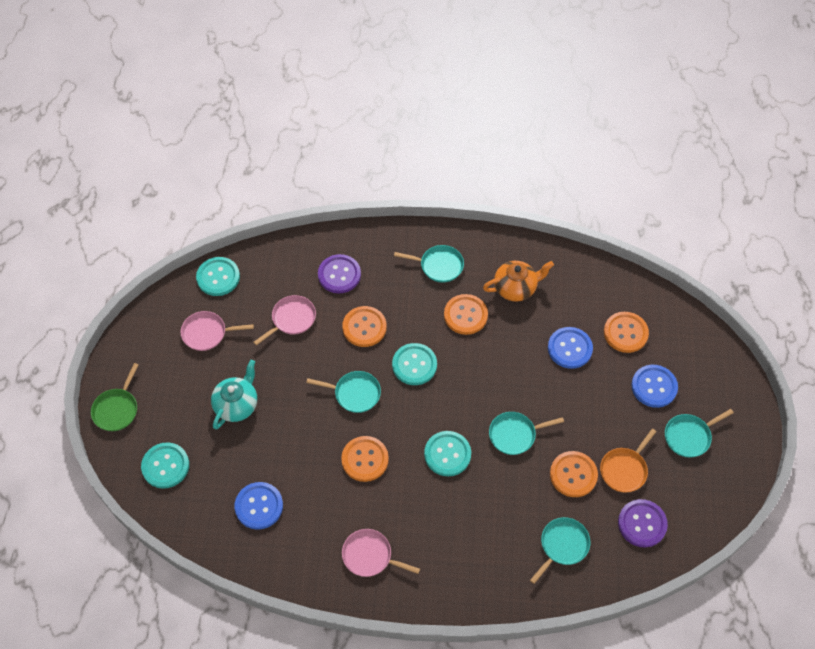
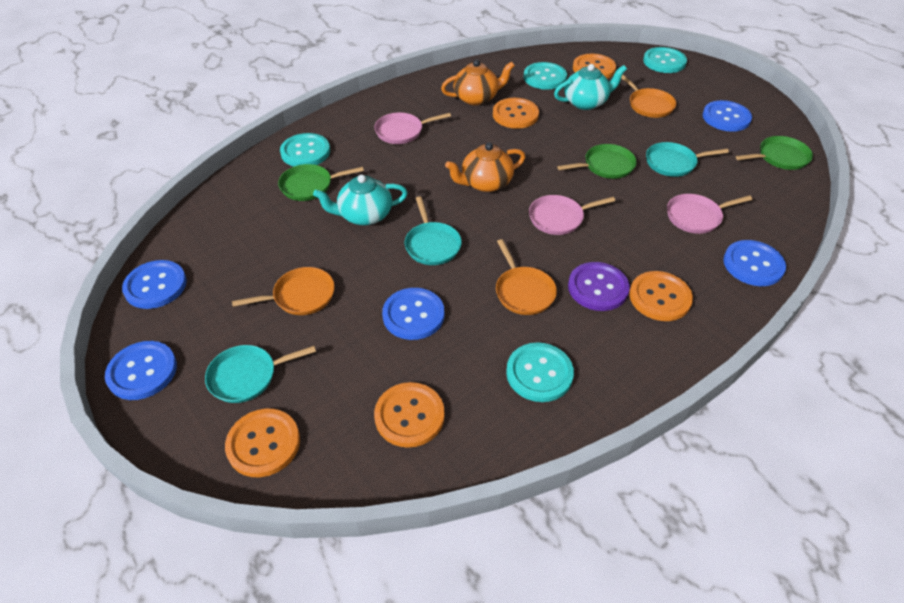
blue button: [234,482,283,530] [548,327,593,369] [631,365,678,408] = 3 -> [105,341,177,400] [122,260,187,309] [382,288,444,340] [702,100,752,132] [723,240,786,286] = 5
green pan: [91,363,138,431] = 1 -> [278,164,364,201] [557,144,637,179] [736,136,813,170] = 3
orange pan: [600,428,657,493] = 1 -> [232,267,335,315] [496,239,557,315] [621,75,676,118] = 3
orange teapot: [483,261,554,301] = 1 -> [441,60,515,106] [445,142,525,192] = 2
purple button: [318,254,361,293] [618,499,668,547] = 2 -> [568,262,630,311] = 1
turquoise pan: [306,371,381,413] [394,245,464,283] [489,412,564,455] [530,517,590,584] [665,409,734,458] = 5 -> [205,345,316,403] [405,196,462,265] [646,142,729,177] = 3
turquoise teapot: [211,360,257,429] = 1 -> [313,175,408,225] [554,64,627,110] = 2

